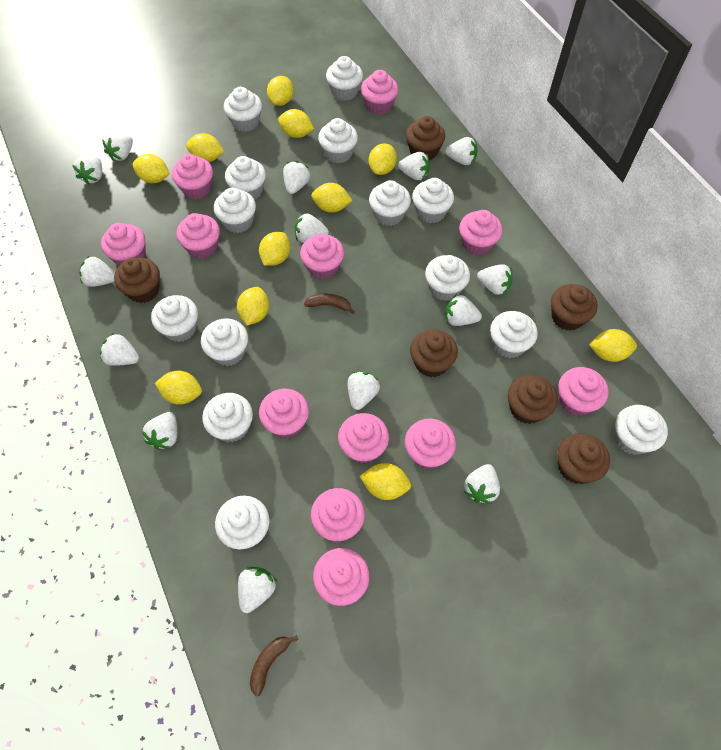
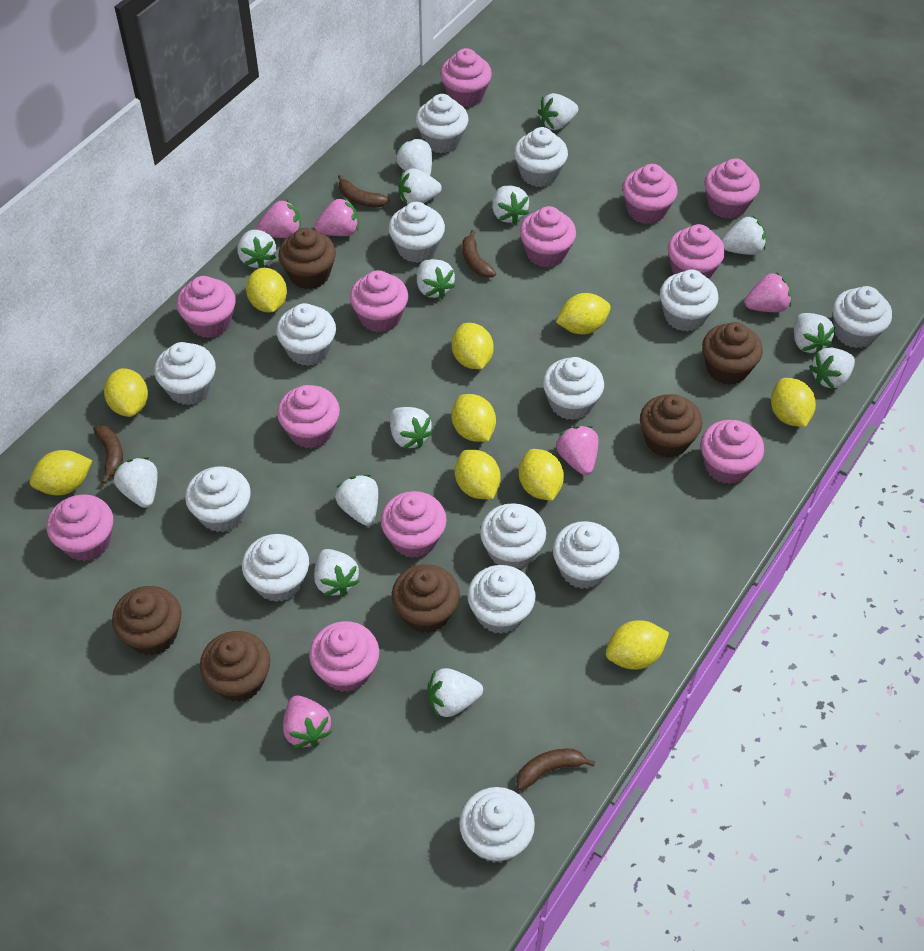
brown banana: [250,635,298,696] [304,293,355,314] = 2 -> [93,425,123,484] [338,175,389,208] [462,230,496,278] [516,749,595,790] = 4
pink strawberry: none = 0 -> [257,199,301,238] [283,695,332,748] [315,198,359,236] [556,426,598,475] [745,272,791,312] = 5
yellow lemon: [133,154,170,183] [155,371,202,405] [186,133,224,162] [237,287,269,325] [259,232,290,266] [267,76,294,106] [278,109,314,138] [311,183,353,213] [359,463,411,500] [369,143,397,175] [589,329,637,362] = 11 -> [30,450,92,495] [104,368,148,417] [246,268,287,312] [452,323,494,369] [452,394,496,442] [455,450,501,499] [519,449,564,501] [556,293,611,335] [606,620,669,670] [771,378,816,427] = 10

